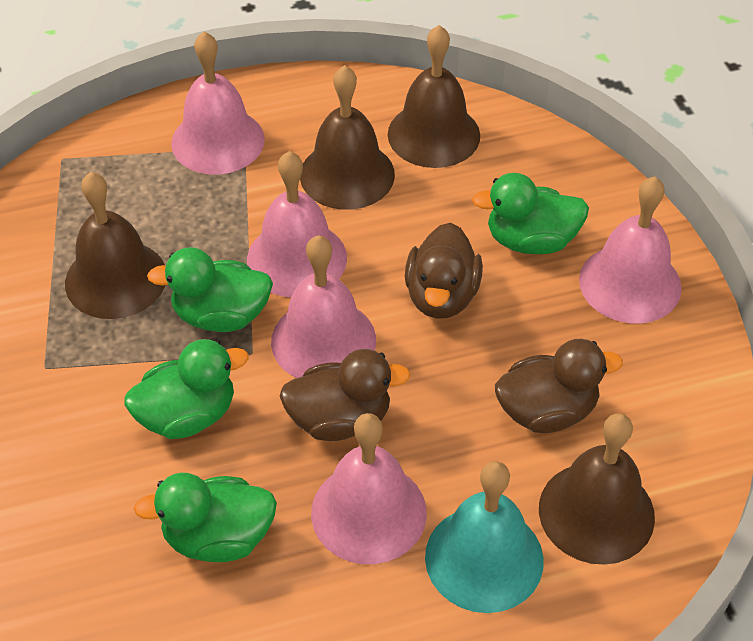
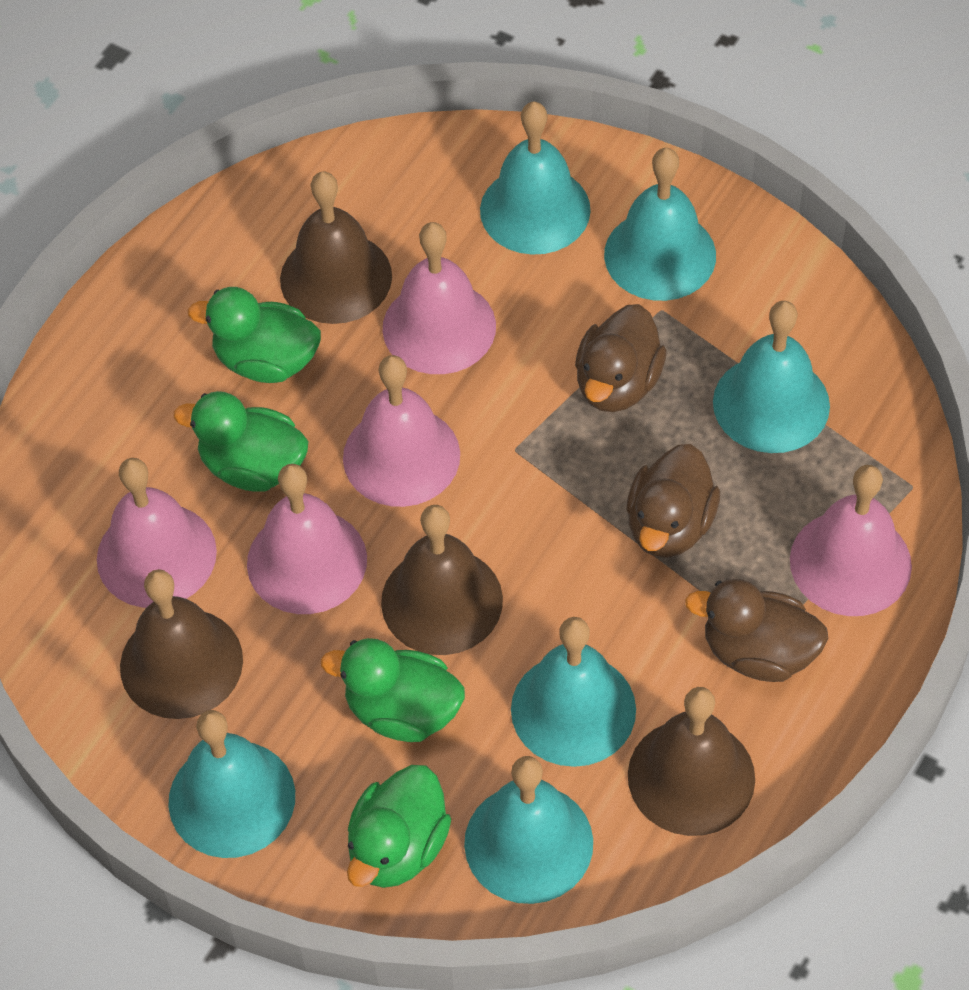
turquoise bell: [425,461,544,613] = 1 -> [168,710,295,858] [464,756,593,904] [480,102,591,255] [511,617,636,767] [604,148,716,301] [713,301,830,453] = 6

